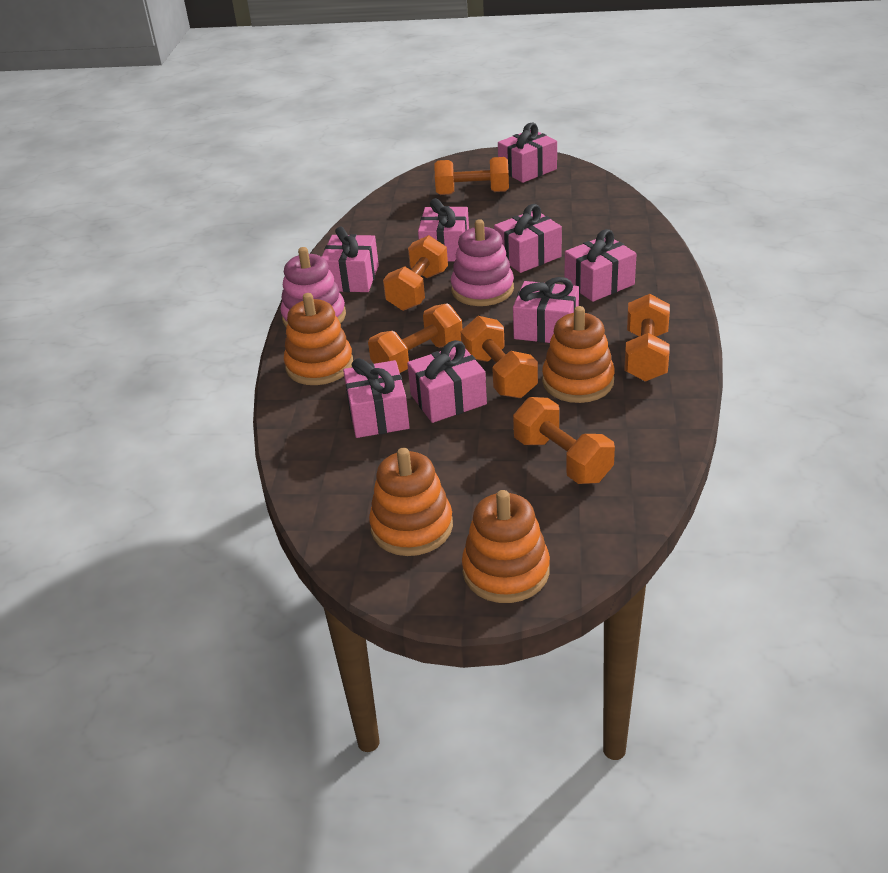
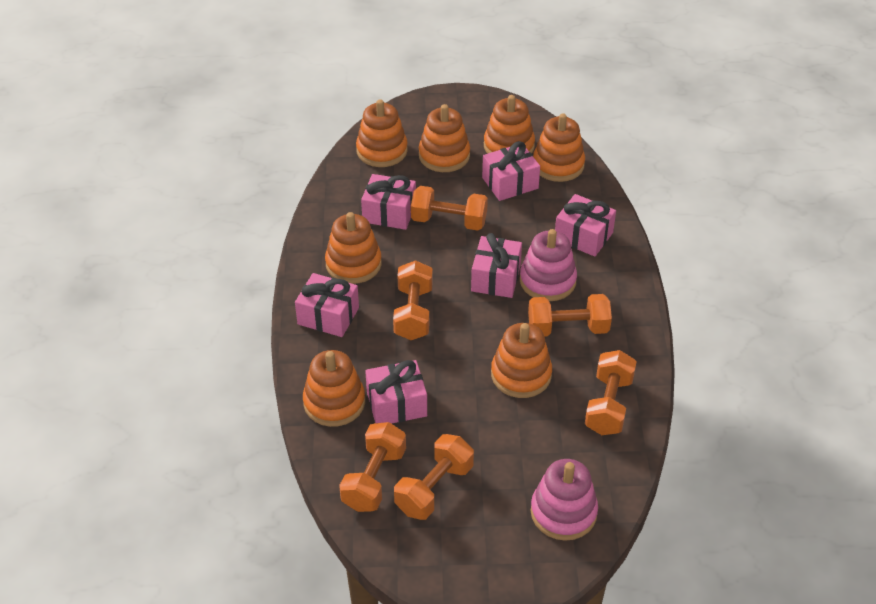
orange stacking toy: [284,293,353,385] [369,448,453,556] [462,490,550,603] [542,306,615,403] = 4 -> [303,350,365,427] [325,212,382,284] [356,99,408,167] [419,104,470,172] [484,95,535,154] [491,323,552,398] [533,113,585,182] = 7
pink gift: [322,227,379,292] [343,358,410,438] [407,340,487,423] [418,198,469,262] [494,204,562,273] [498,123,557,183] [513,277,579,343] [565,229,636,302] = 8 -> [295,273,359,337] [361,174,416,230] [365,360,427,424] [471,233,522,298] [482,141,540,201] [555,194,616,257] = 6

